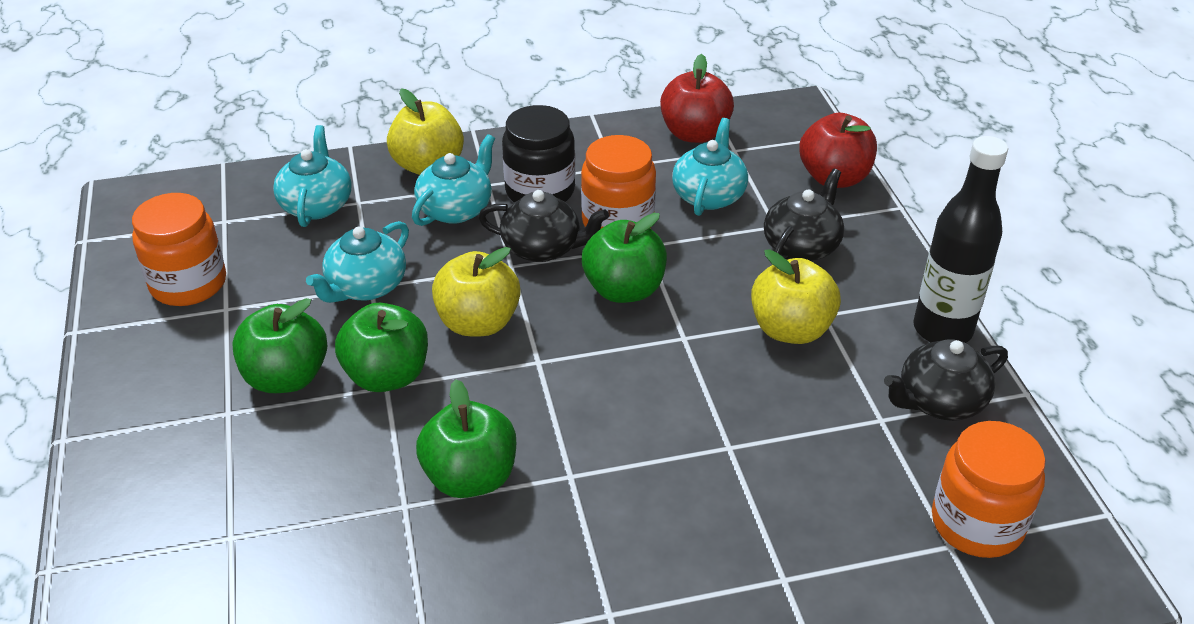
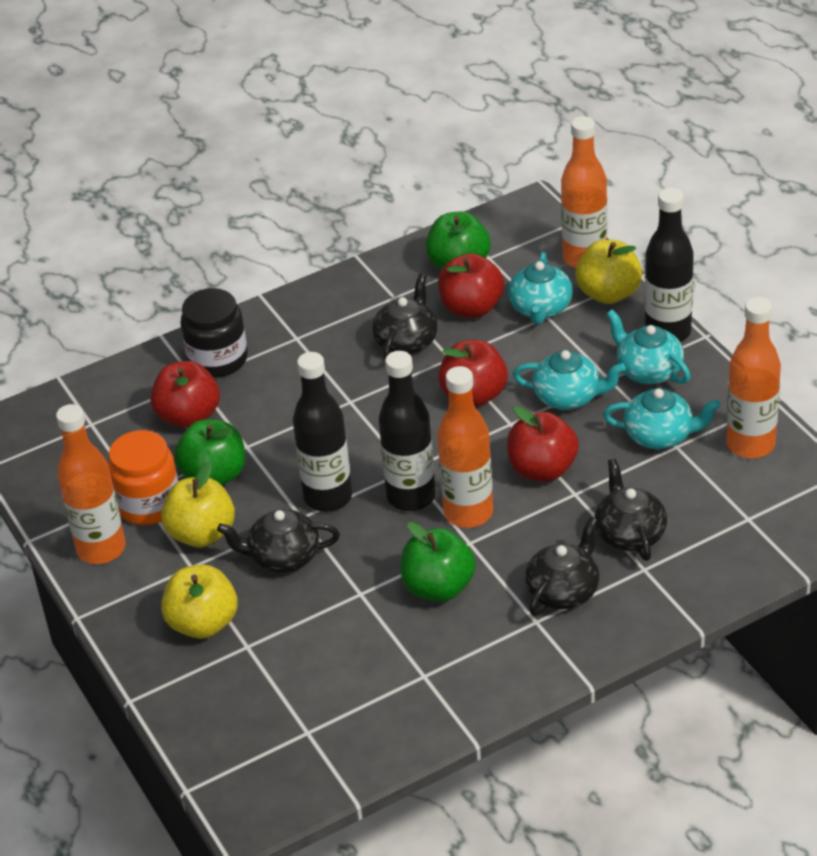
black bottle: [913,136,1008,343] = 1 -> [293,352,352,512] [379,351,436,511] [645,188,694,342] = 3
black teapot: [478,190,609,262] [764,169,844,261] [884,339,1008,421] = 3 -> [217,509,340,573] [372,274,437,359] [525,517,599,616] [594,459,667,561] = 4
green apple: [232,298,327,393] [335,303,428,392] [416,379,516,498] [582,213,667,303] = 4 -> [174,419,245,485] [400,522,476,602] [426,211,491,270] = 3
orange bottle: none = 0 -> [56,404,126,564] [437,366,493,528] [561,116,608,268] [726,297,781,458] = 4
orange jar: [132,193,226,306] [581,135,656,229] [932,421,1045,558] = 3 -> [108,430,178,525] = 1
red apple: [660,54,734,143] [799,113,877,188] = 2 -> [150,361,220,428] [438,253,504,318] [438,340,508,407] [507,406,579,482] = 4

